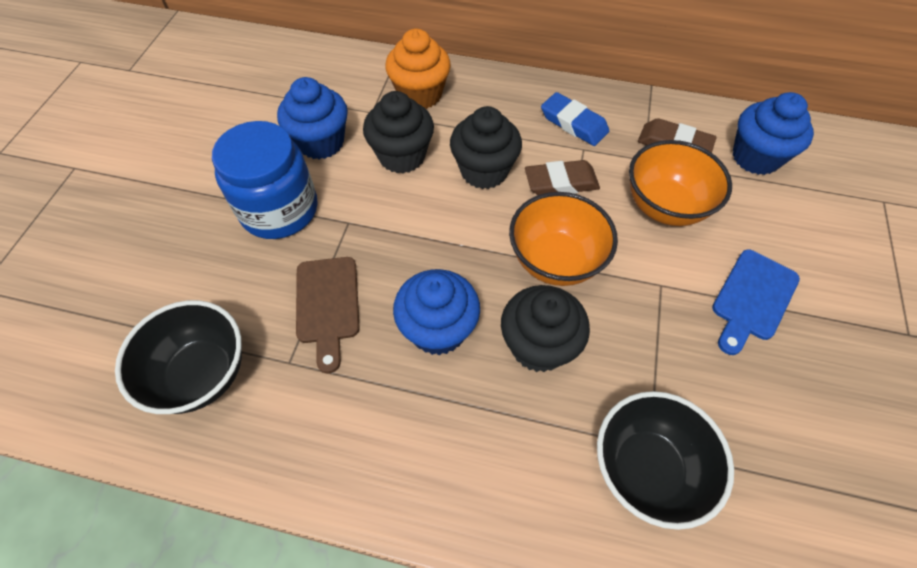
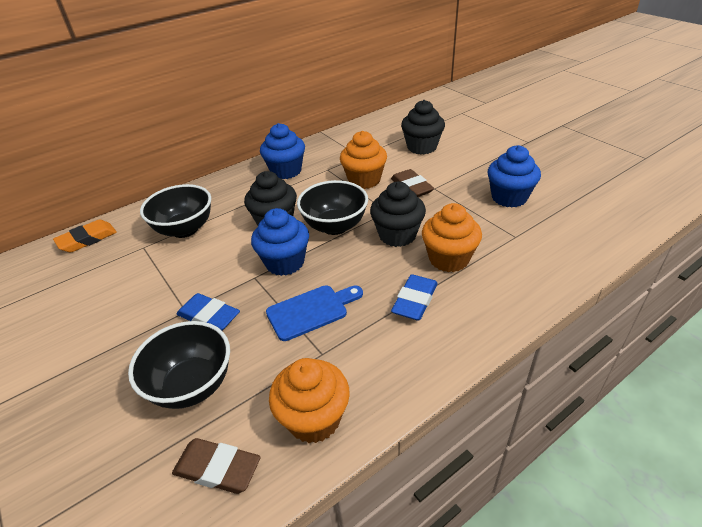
black bowl: [115,300,242,414] [597,391,734,530] = 2 -> [128,321,230,409] [140,184,211,238] [297,180,368,235] = 3
blue eraser: [541,92,609,146] = 1 -> [176,293,240,330] [391,274,438,321] = 2
blue jar: [212,121,318,239] = 1 -> none = 0
brown cutting board: [296,257,360,373] = 1 -> none = 0
orange bowl: [509,192,618,286] [629,140,732,226] = 2 -> none = 0
orange cupcake: [385,28,451,109] = 1 -> [269,358,350,443] [340,131,387,189] [422,203,482,272] = 3
orange eraser: none = 0 -> [53,219,117,253] = 1

